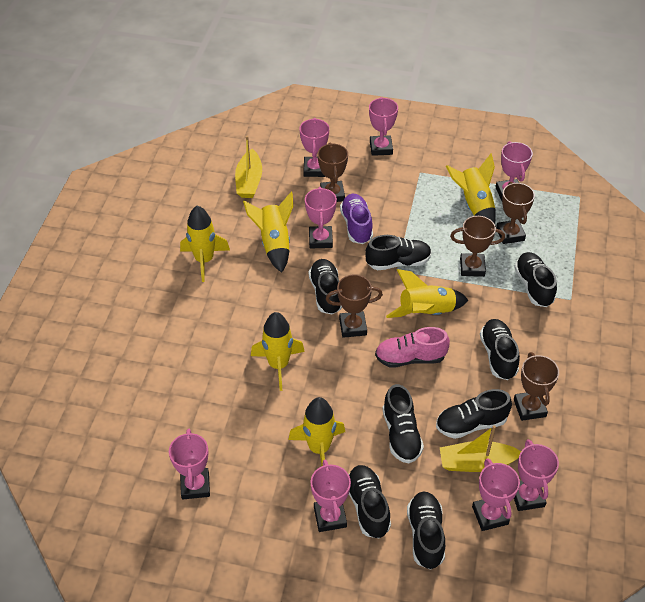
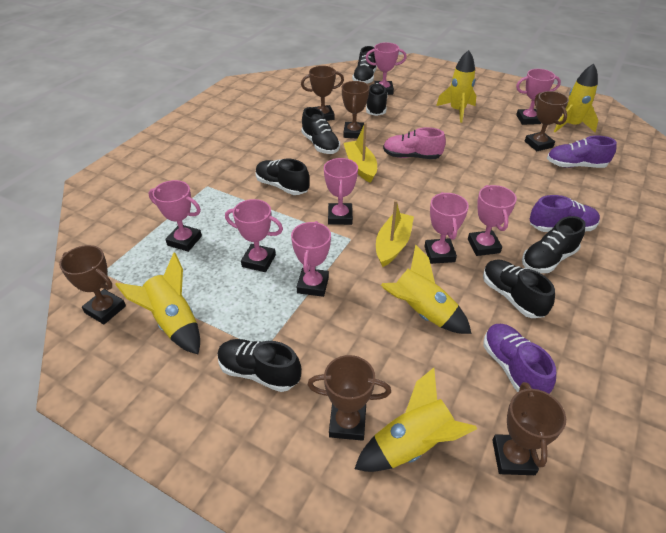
black shoe: [309,259,342,314] [349,465,391,538] [365,235,431,270] [382,384,424,463] [407,491,445,570] [436,389,512,439] [480,319,520,380] [514,252,557,307] = 8 -> [218,339,301,392] [256,159,310,195] [301,107,340,154] [352,46,377,84] [366,83,388,116] [483,259,555,318] [522,216,585,273] = 7
brown trophy: [318,143,348,202] [326,275,383,338] [450,216,505,277] [496,182,535,244] [514,352,559,421] = 5 -> [59,245,126,324] [301,66,344,121] [308,355,391,441] [342,81,370,138] [492,382,566,475] [525,91,569,151] = 6
purple shoe: [340,194,373,244] = 1 -> [483,324,556,394] [530,195,600,232] [547,136,617,168] = 3
yellow rocket: [180,206,230,282] [243,192,293,273] [251,312,305,391] [288,397,345,466] [386,269,468,318] [446,154,496,224] = 6 -> [115,253,200,354] [355,368,477,472] [381,244,472,334] [436,50,476,123] [554,64,598,132] = 5

